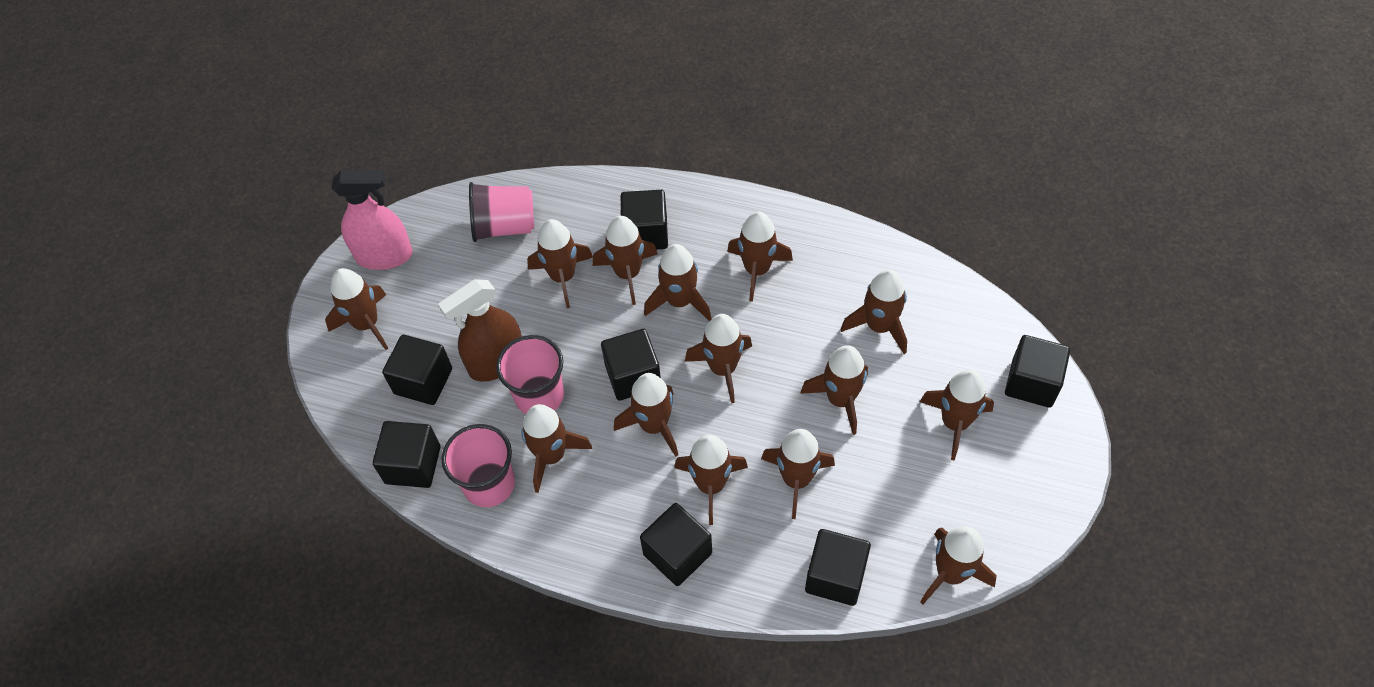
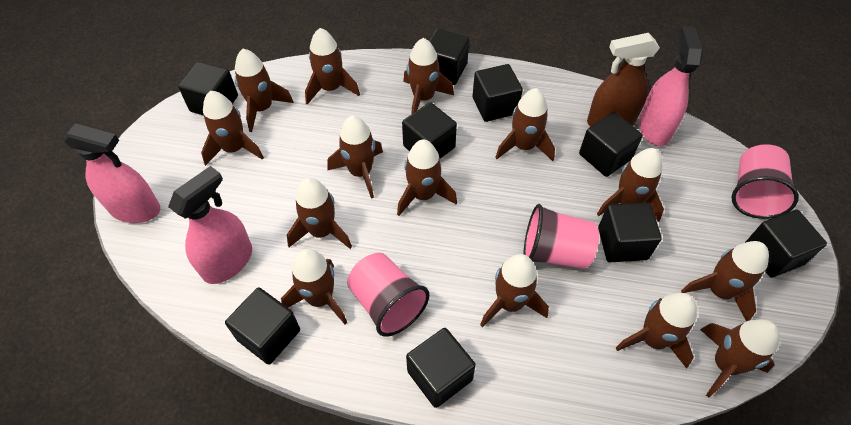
black cube: [372,421,440,488] [382,335,452,405] [601,329,661,401] [621,190,668,250] [640,503,712,586] [805,529,871,606] [1005,335,1070,408] = 7 -> [178,62,238,115] [225,288,300,365] [402,102,457,158] [406,328,476,408] [429,28,469,85] [473,64,523,122] [579,112,643,177] [598,202,662,262] [745,210,827,278] = 9
pink spray bottle: [332,170,413,270] = 1 -> [63,123,160,223] [168,166,252,284] [639,26,703,146] = 3

